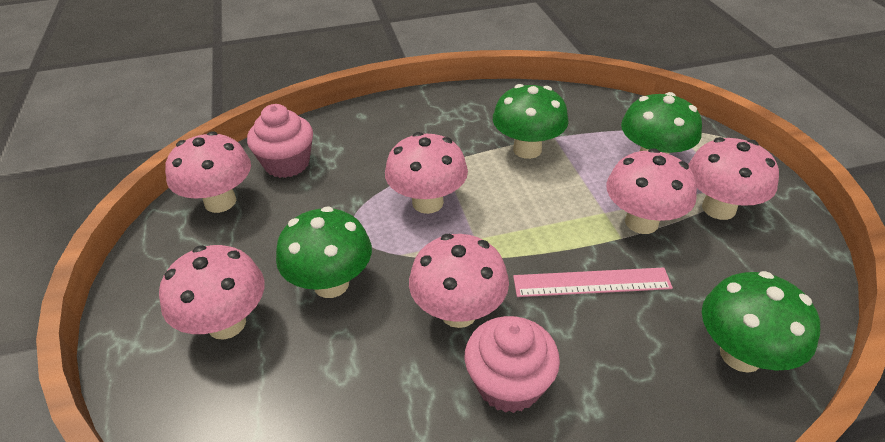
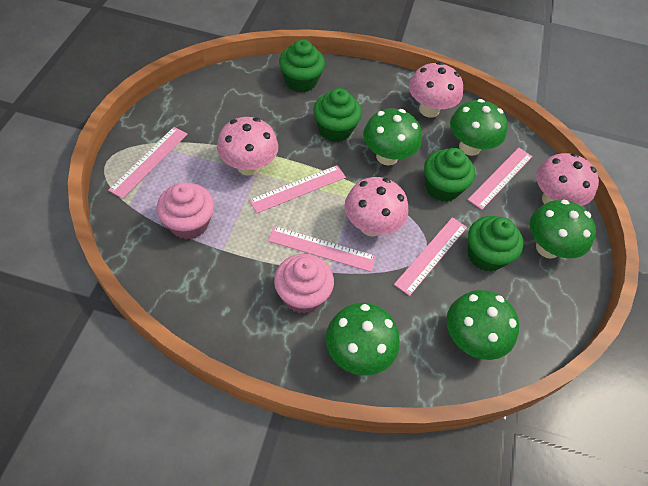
green cupcake: none = 0 -> [279,39,325,93] [313,88,362,142] [424,148,475,202] [468,216,523,272] = 4
green mushroom: [276,206,372,298] [493,84,569,159] [621,92,702,154] [702,271,820,373] = 4 -> [326,303,400,376] [363,109,422,166] [446,290,519,360] [450,99,508,156] [530,200,596,259] = 5
pink mushroom: [159,245,264,340] [165,131,251,213] [385,132,468,214] [409,234,509,328] [606,148,697,234] [688,137,779,220] = 6 -> [217,117,278,176] [345,177,408,237] [409,62,463,118] [536,153,599,206] = 4
pink ruler: [513,267,673,297] = 1 -> [108,127,188,199] [249,165,346,213] [268,226,376,272] [394,217,467,296] [468,148,533,210] = 5

